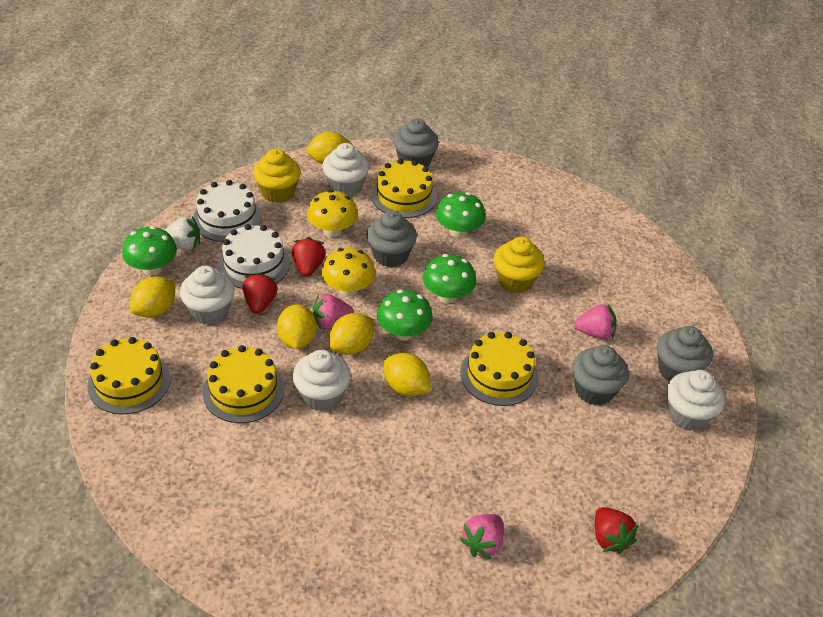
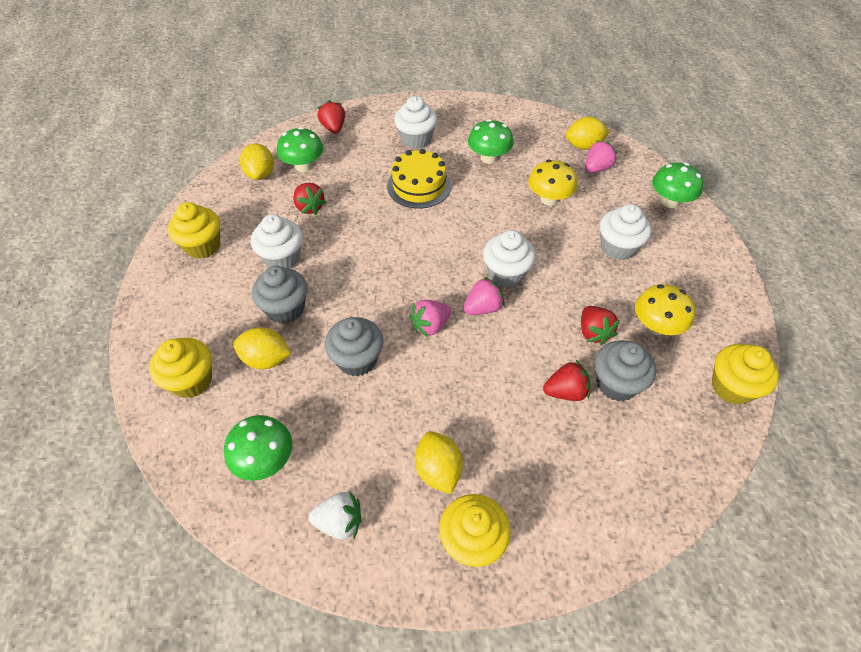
grey cupcake: [367,211,417,268] [393,119,439,167] [572,345,629,405] [657,326,713,382] = 4 -> [252,266,307,324] [325,317,383,376] [595,340,656,401] = 3
red strawberry: [242,273,278,314] [292,237,326,277] [595,507,638,554] = 3 -> [293,183,327,215] [317,100,345,134] [543,360,590,401] [581,306,620,345] = 4
white cake: [193,180,262,242] [218,224,290,289] = 2 -> none = 0
yellow cake: [87,337,171,414] [203,345,284,423] [371,159,437,218] [460,332,538,406] = 4 -> [387,149,451,209] = 1
yellow cupcake: [253,149,301,203] [494,237,545,294] = 2 -> [149,338,212,398] [168,202,220,259] [439,494,511,567] [712,344,779,405] = 4
yellow lemon: [130,276,175,318] [277,304,317,349] [306,131,353,164] [329,313,374,355] [384,353,431,396] = 5 -> [233,327,291,369] [240,144,274,180] [415,431,463,494] [565,117,610,150] = 4

